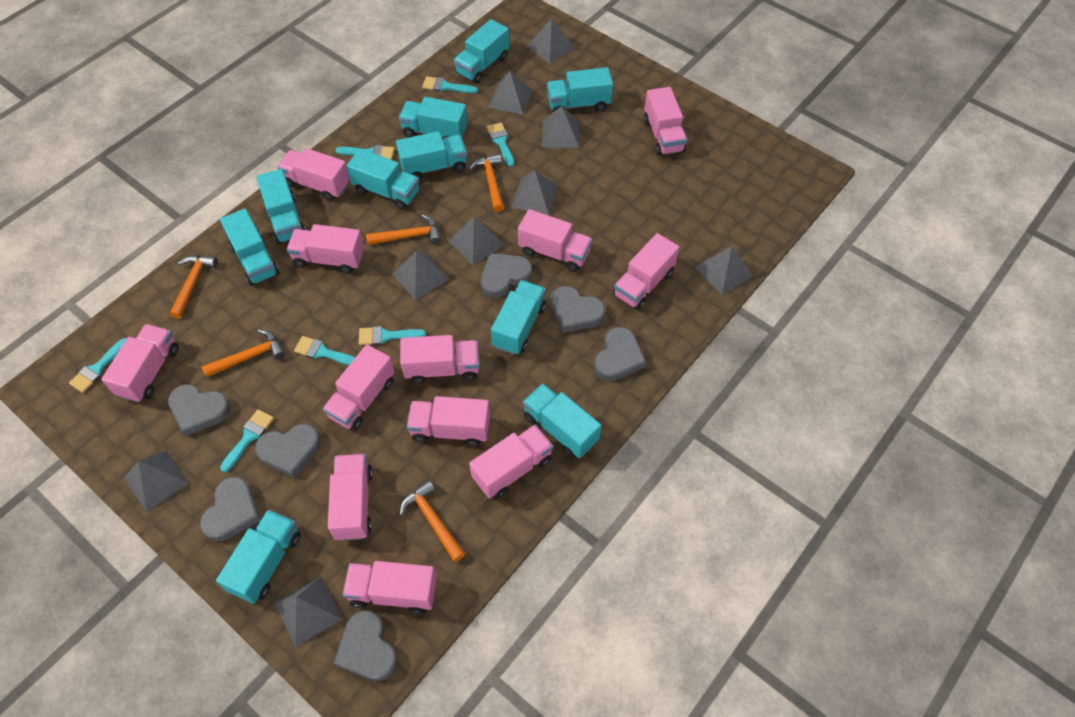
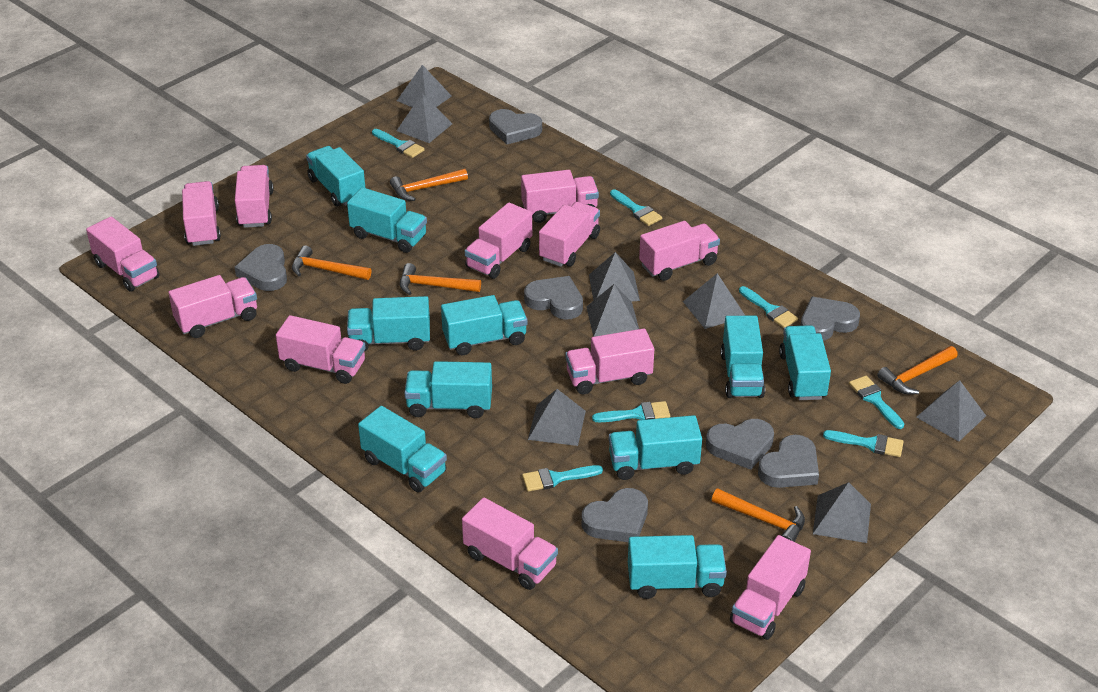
grey pyramid: [124,450,189,512] [274,577,342,647] [392,251,449,300] [448,217,504,265] [488,71,533,115] [511,170,558,215] [527,18,575,64] [542,106,579,148] [695,246,753,295] = 9 -> [396,93,452,143] [397,65,452,107] [528,389,586,446] [586,284,639,337] [589,252,640,301] [683,273,745,329] [813,482,871,543] [916,380,986,441] = 8

